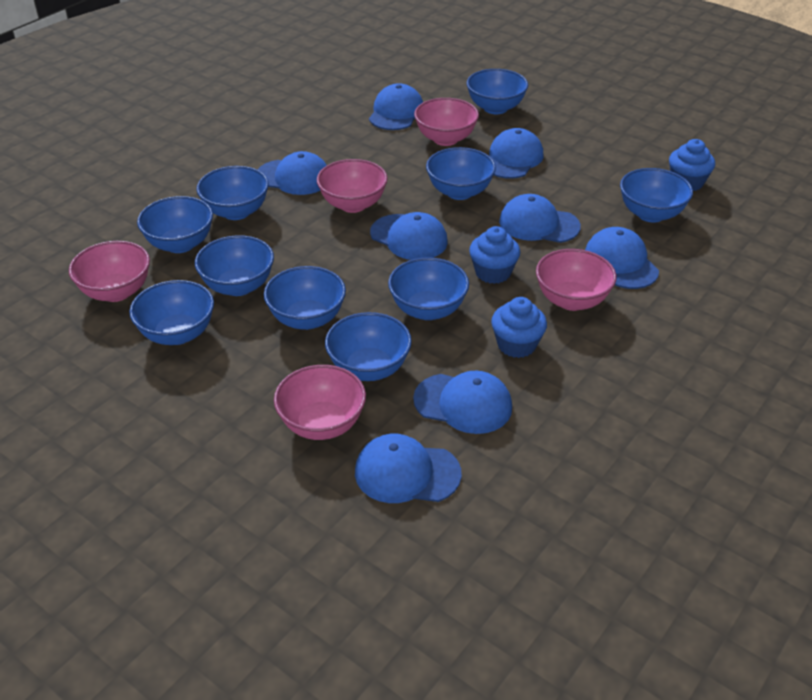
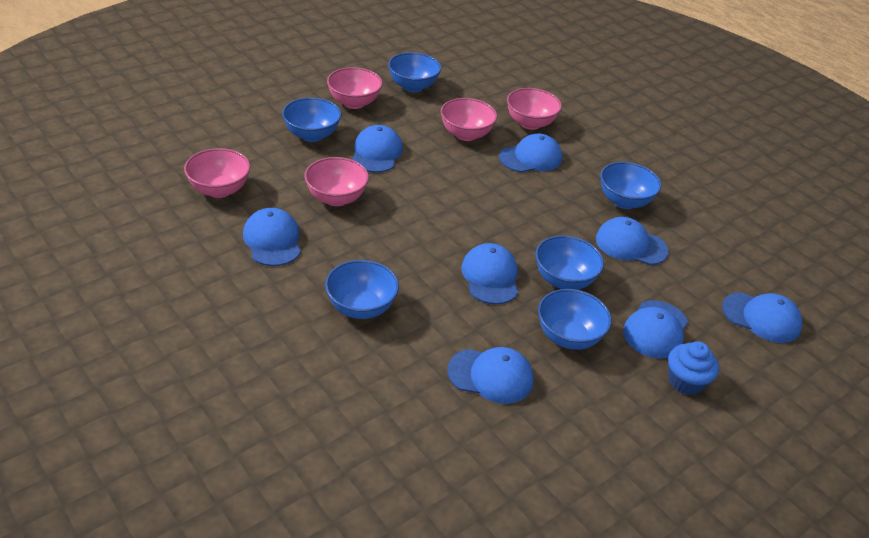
blue bowl: [129,280,214,345] [137,196,213,253] [195,235,274,296] [197,166,269,220] [264,266,346,330] [325,312,412,381] [388,257,469,320] [426,147,496,200] [466,69,528,114] [620,168,693,223] = 10 -> [282,97,341,142] [325,260,399,319] [388,52,441,92] [535,235,604,290] [538,289,612,350] [600,162,662,209] = 6
blue cupcake: [469,226,520,284] [491,297,547,358] [669,139,715,191] = 3 -> [668,341,719,395] = 1

